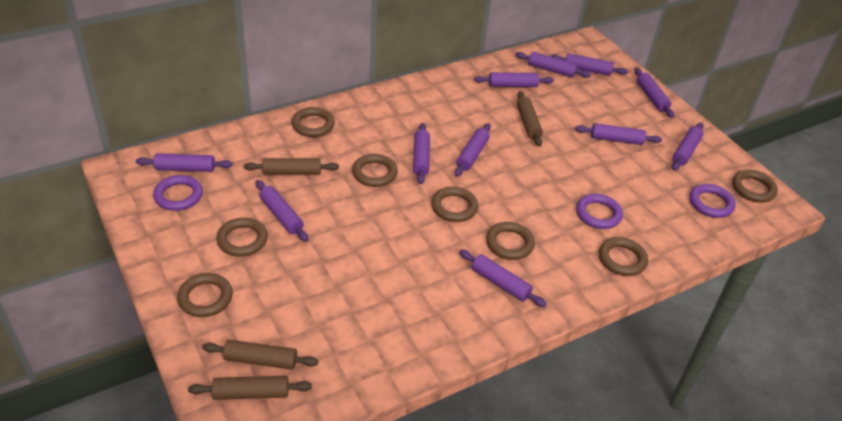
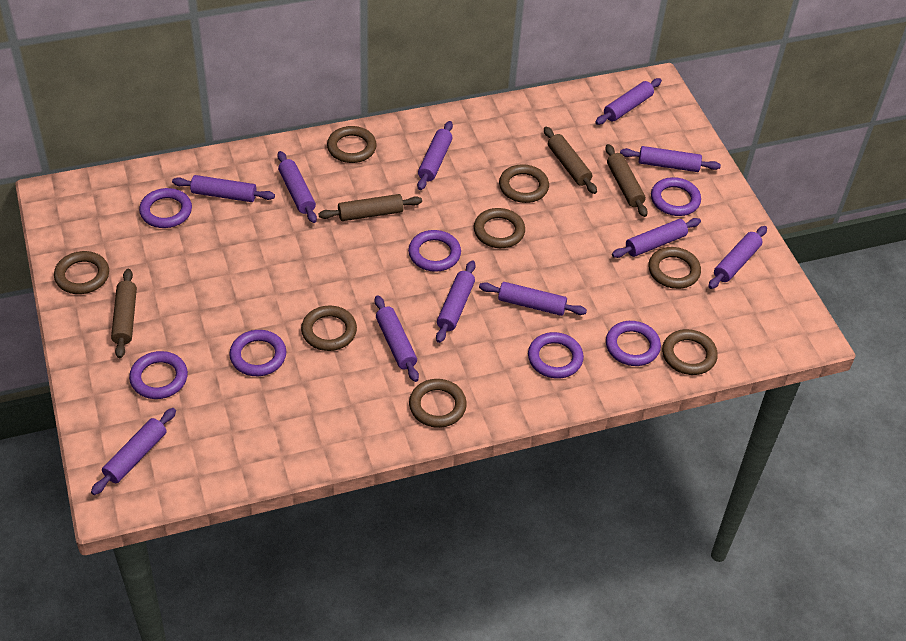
purple ring: [153,175,203,211] [576,194,623,229] [689,184,736,218] = 3 -> [129,351,188,399] [139,188,192,228] [229,330,286,376] [408,230,461,272] [528,332,584,379] [606,321,661,366] [651,177,701,216] = 7

